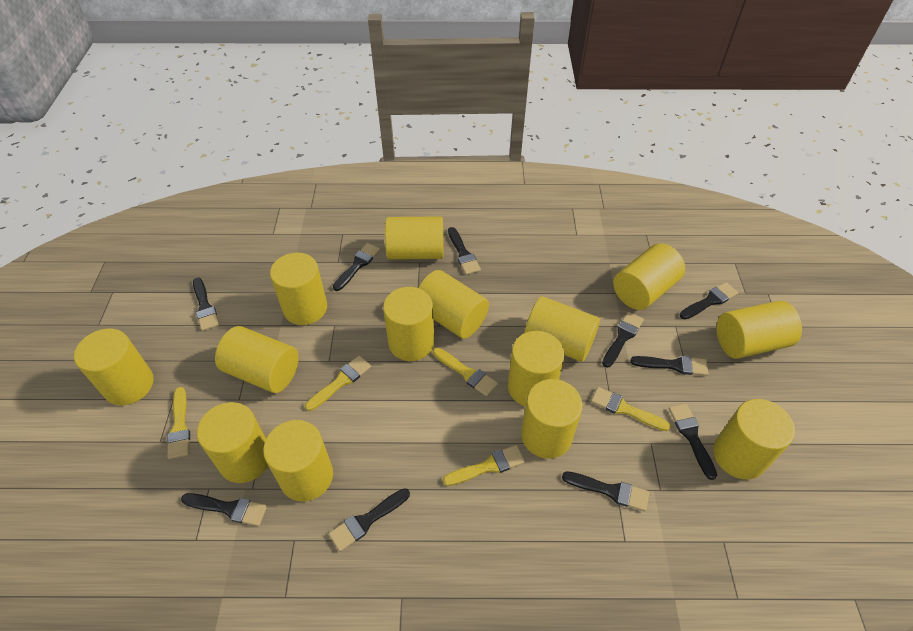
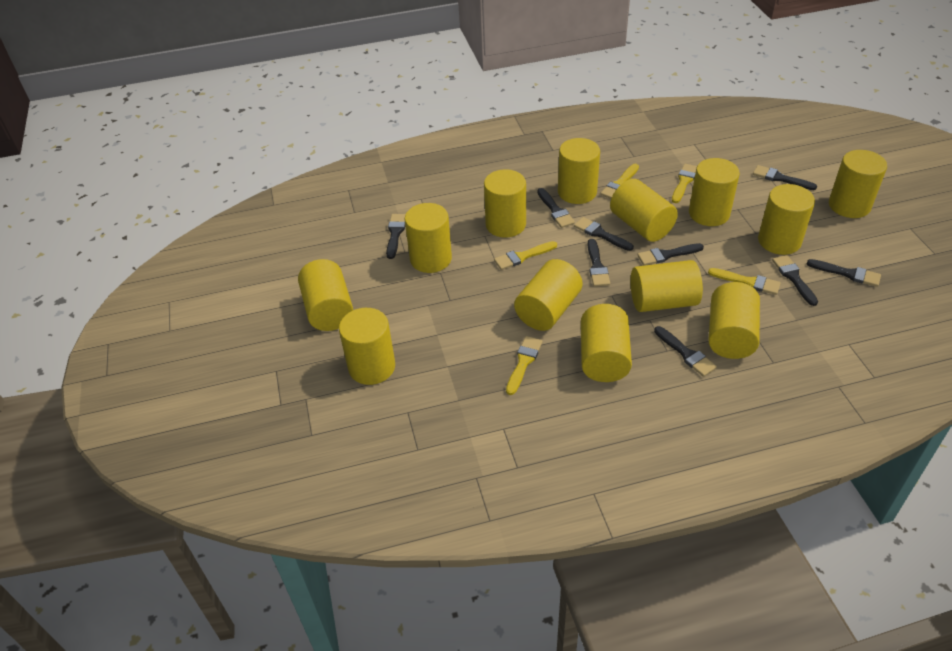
black brush: [181,493,267,526] [193,278,219,331] [329,488,410,552] [333,243,380,291] [448,227,481,275] [562,471,649,512] [602,312,644,368] [630,356,709,376] [669,404,717,480] [680,282,738,319] = 10 -> [386,214,406,259] [537,188,575,228] [574,217,634,251] [588,239,610,287] [637,243,704,265] [654,326,717,377] [753,165,817,190] [772,255,818,306] [807,259,881,287] = 9
yellow cylinder: [74,328,154,405] [197,402,268,483] [215,326,299,393] [263,420,333,501] [270,253,327,325] [383,287,435,361] [385,216,444,260] [418,270,489,339] [508,331,565,407] [521,379,582,459] [524,296,600,362] [613,243,685,310] [713,399,795,479] [717,301,802,359] = 14 -> [298,259,353,331] [339,308,395,385] [405,203,452,273] [484,169,526,238] [514,259,583,331] [558,138,600,204] [581,304,632,382] [610,179,678,242] [630,260,703,312] [689,158,740,226] [709,282,760,359] [758,184,815,255] [829,150,887,218] = 13

